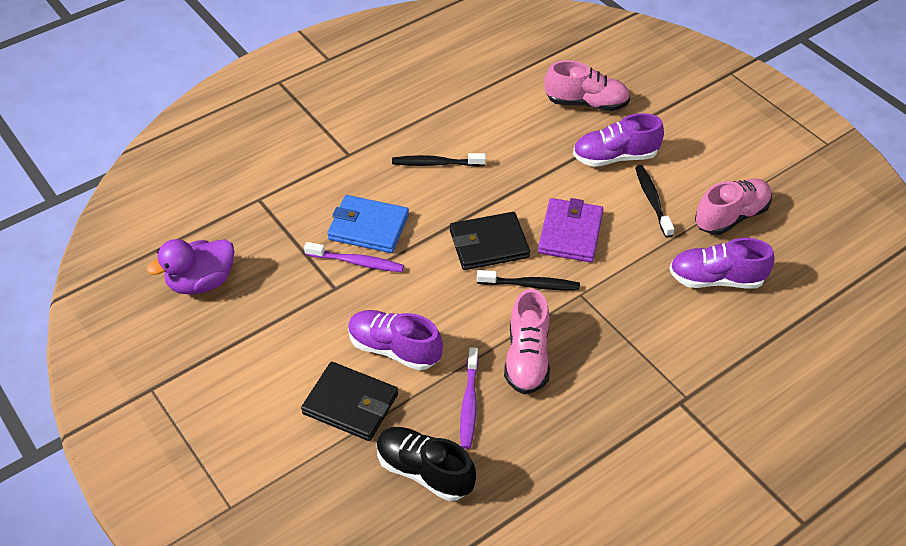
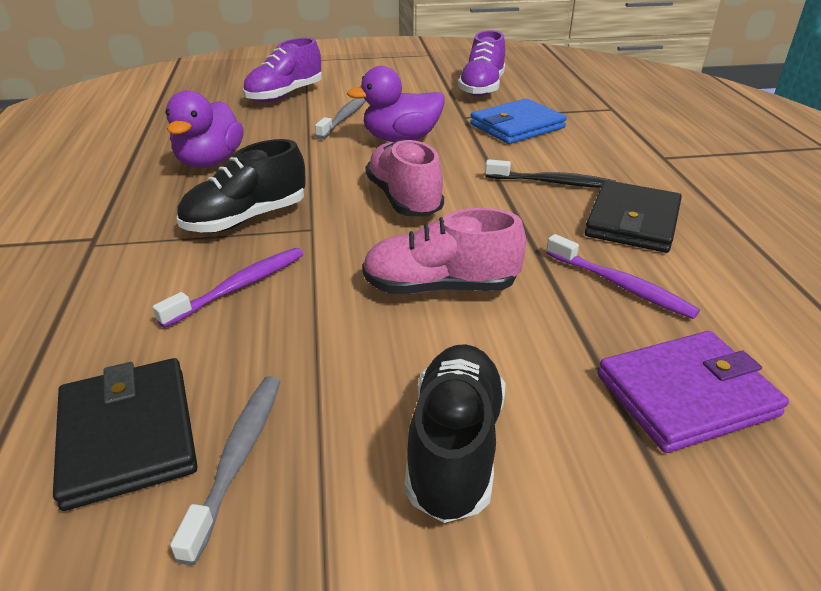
black shoe: [377,427,476,501] = 1 -> [177,139,306,233] [405,344,506,523] = 2
black toothbrush: [392,153,486,167] [477,270,580,291] [635,165,674,238] = 3 -> [485,159,616,188] = 1
grey toothbrush: none = 0 -> [170,376,281,565] [315,98,365,139] = 2
pink shoe: [504,289,550,394] [545,60,630,111] [695,179,772,235] = 3 -> [362,208,526,294] [365,139,444,217] = 2
purple duck: [147,239,234,295] = 1 -> [165,90,244,168] [347,66,445,142] = 2
purple shoe: [348,310,443,371] [573,113,664,167] [669,238,774,289] = 3 -> [243,38,322,102] [458,30,505,97] = 2

